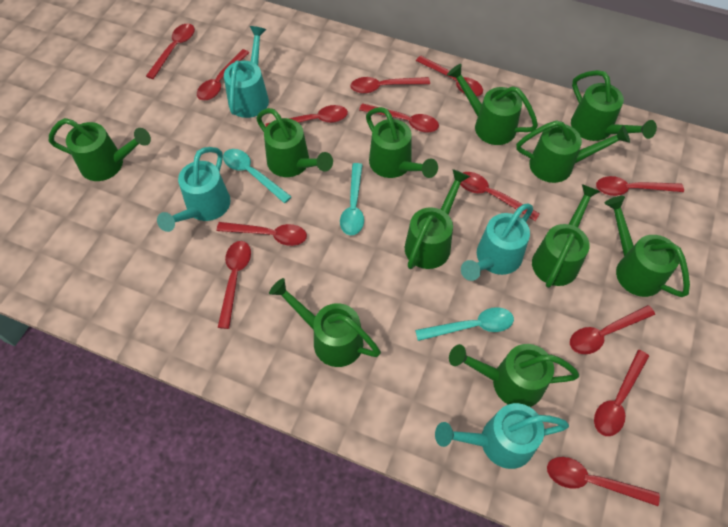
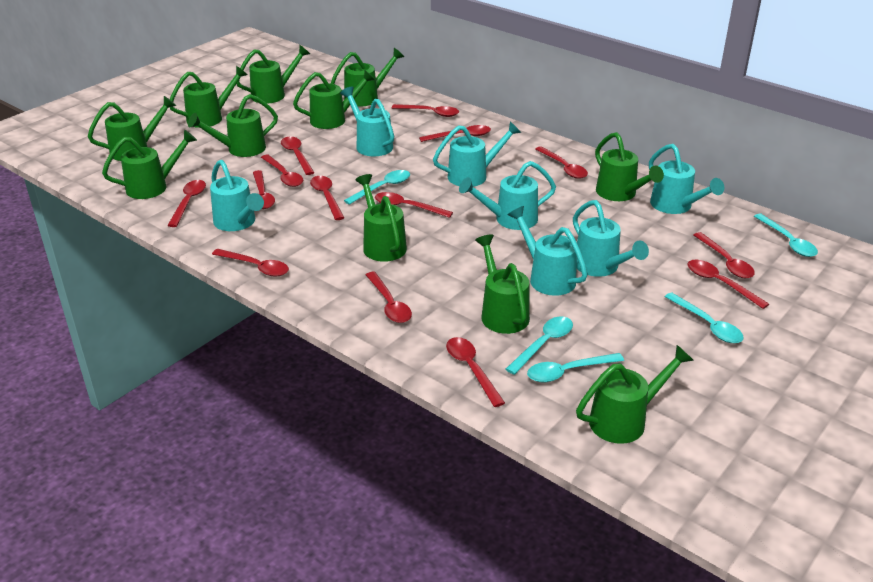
red spoon: [146,23,195,79] [197,49,250,100] [217,222,307,246] [218,241,251,329] [266,105,348,127] [350,77,430,94] [359,103,439,132] [416,56,483,96] [460,172,540,221] [547,457,660,506] [570,305,655,354] [594,350,649,436] [596,176,684,196] = 13 -> [167,180,206,227] [212,249,289,277] [253,170,275,209] [261,154,303,187] [281,137,315,175] [310,176,344,220] [366,272,412,323] [375,192,453,218] [392,104,459,117] [419,125,491,142] [446,337,505,407] [535,146,588,179] [688,260,769,309] [694,232,755,278] = 14
turquoise spoon: [223,149,292,203] [340,163,364,235] [415,307,514,341] = 3 -> [344,170,410,205] [505,316,573,375] [527,353,624,382] [665,293,744,343] [754,214,818,257] = 5
turquoise watering can: [157,147,231,232] [224,26,269,118] [435,403,569,469] [461,204,533,281] = 4 -> [210,160,264,231] [340,86,394,156] [433,121,521,187] [459,161,556,230] [508,206,588,296] [573,200,649,277] [649,144,724,214] = 7

